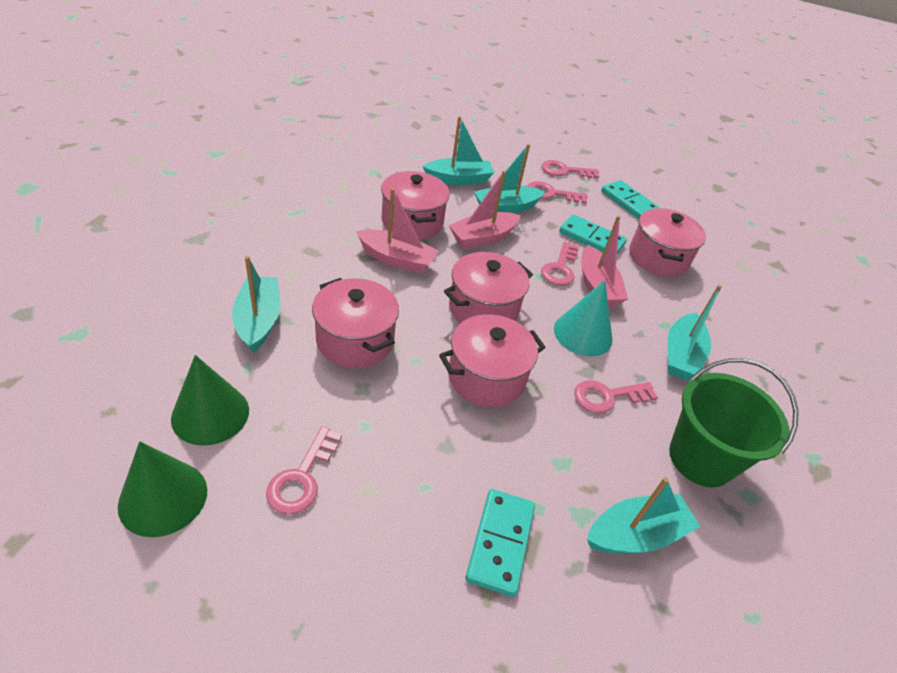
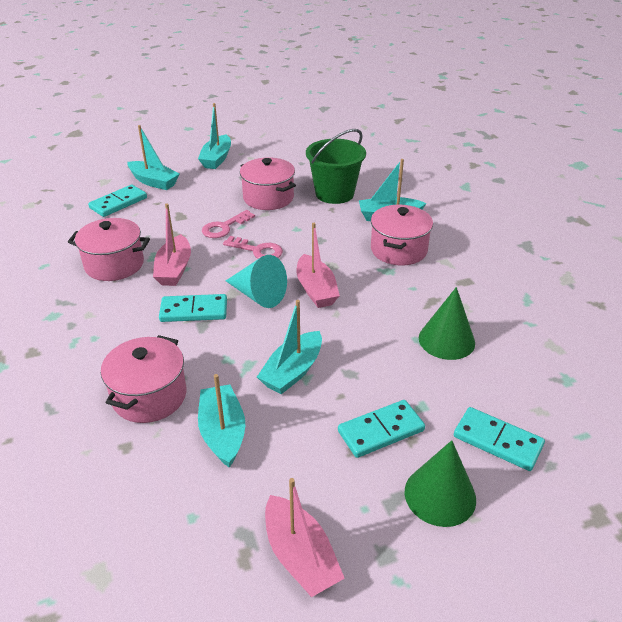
pink key: [266,426,342,514] [527,181,588,204] [541,242,579,286] [542,160,599,179] [574,380,658,414] = 5 -> [202,210,255,238] [223,236,283,259] = 2
pink pot: [312,278,399,368] [381,171,449,240] [439,314,546,407] [444,252,533,323] [629,208,706,277] = 5 -> [68,218,150,281] [101,335,186,423] [240,157,296,210] [371,205,433,265] = 4
turquoise domino: [466,489,535,597] [559,214,627,254] [601,180,660,219] = 3 -> [88,185,147,217] [159,294,227,322] [338,400,425,458] [454,407,545,471] = 4

